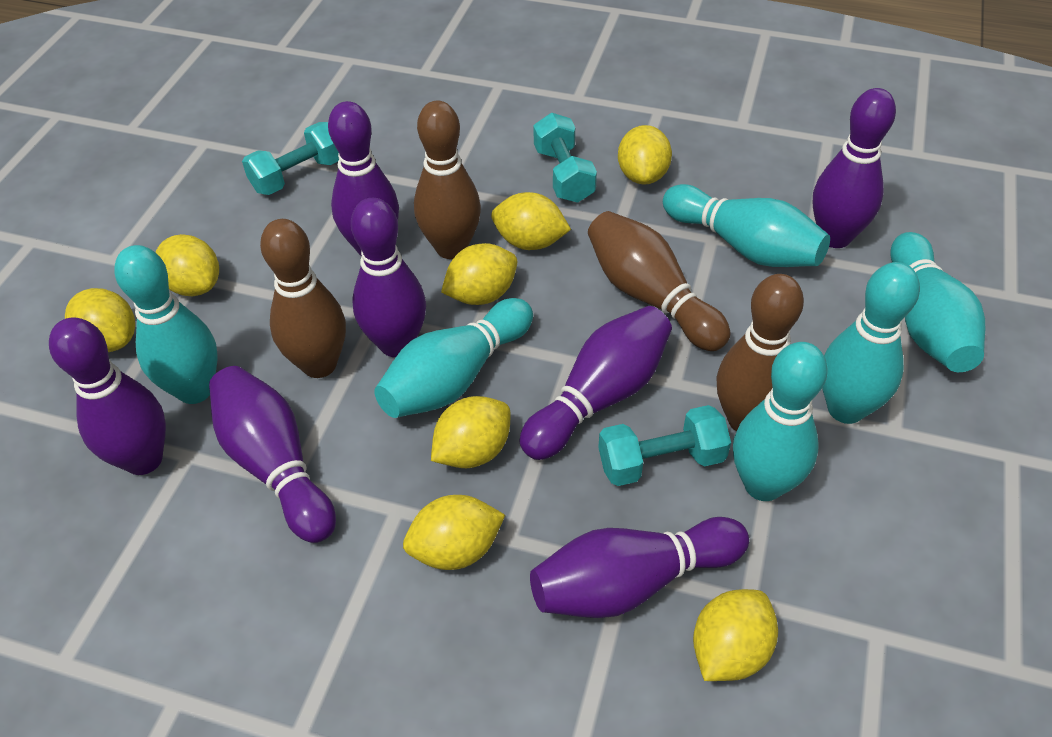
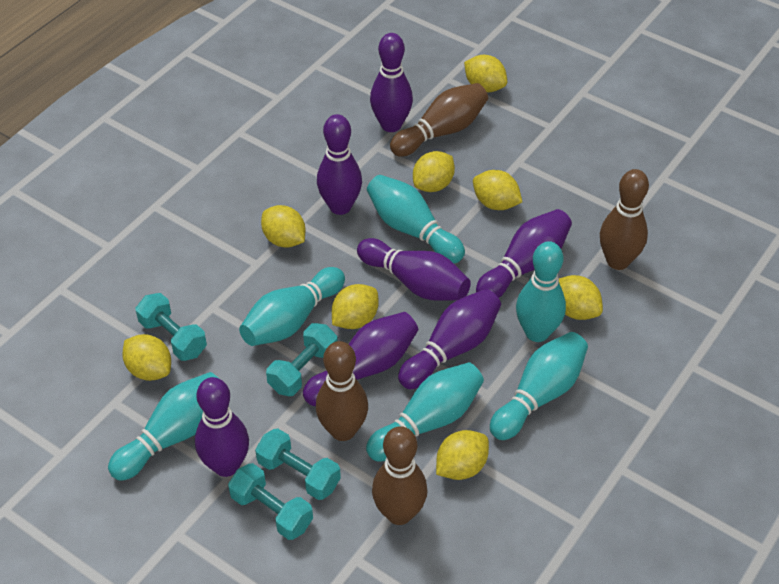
turquoise dumbbell: [242,122,339,195] [533,113,597,203] [598,405,731,486] = 3 -> [136,293,207,361] [228,463,313,540] [255,428,341,500] [266,323,338,396] = 4

